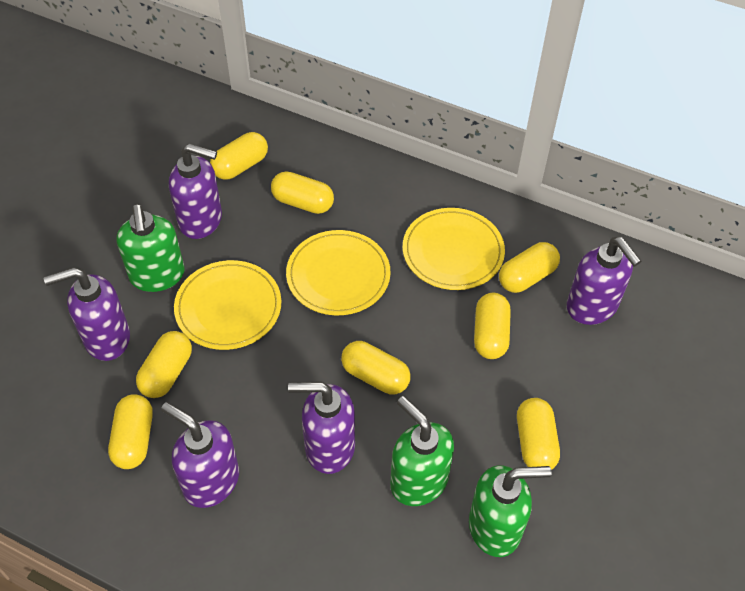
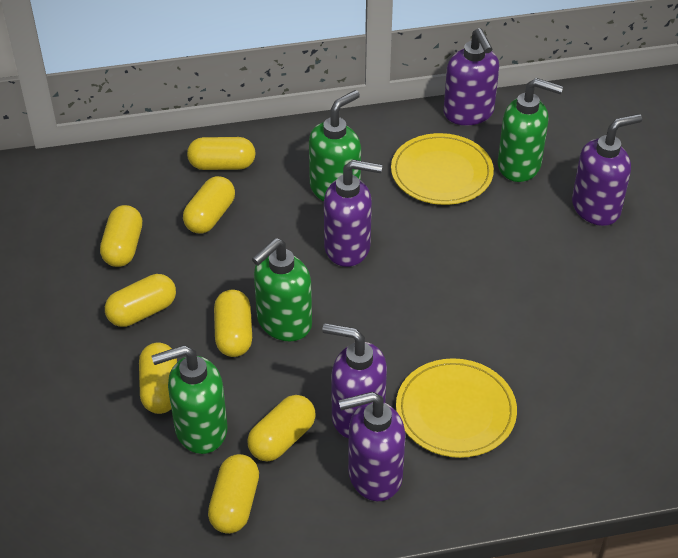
green soap dispenser: [117,204,184,292] [390,396,454,506] [469,465,552,557] = 3 -> [151,345,228,454] [252,238,312,342] [309,90,361,201] [498,78,563,182] = 4
yellow plate: [174,260,281,350] [286,230,391,315] [403,208,505,290] = 3 -> [391,133,494,205] [396,358,517,458] = 2

